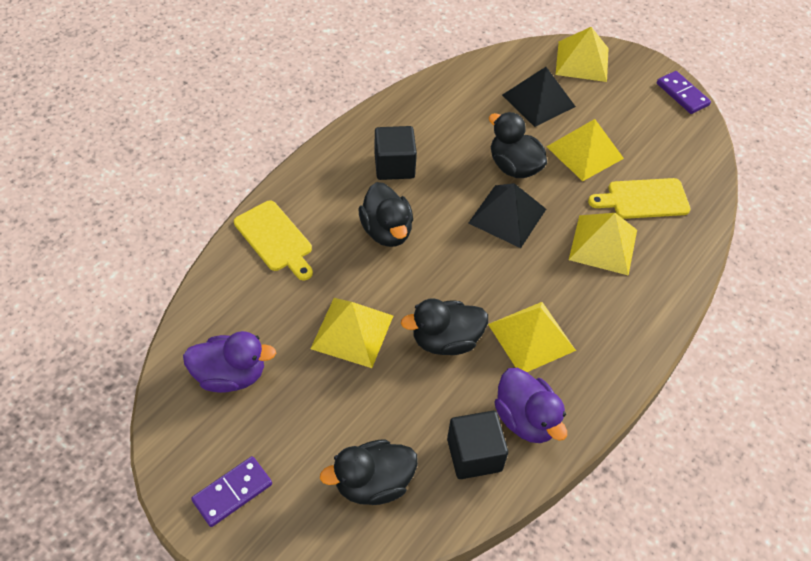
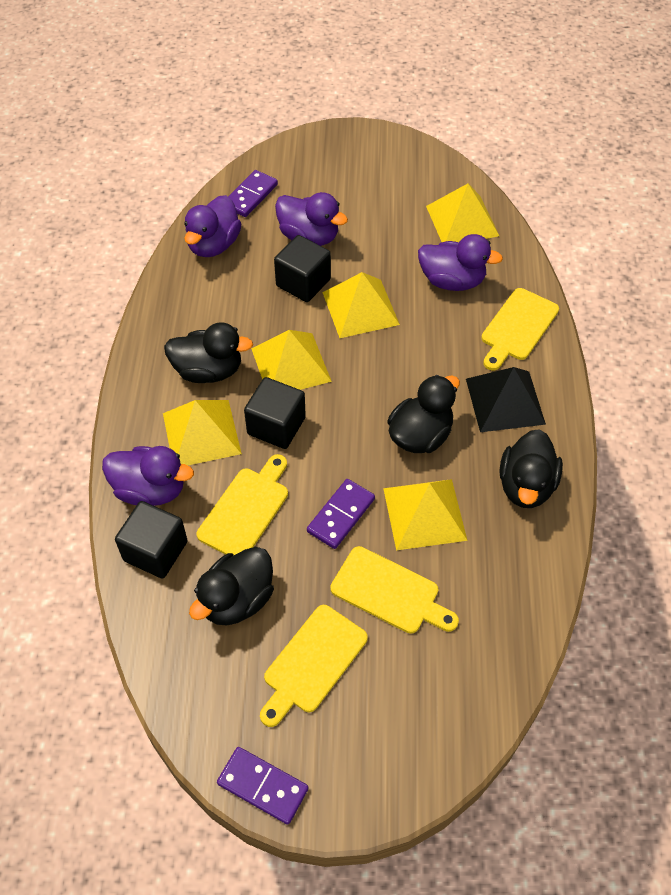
black cube: [374,126,417,180] [447,411,508,479] = 2 -> [115,501,188,579] [244,377,306,449] [274,235,331,302] = 3
black pyramid: [469,183,546,248] [502,67,576,127] = 2 -> [466,367,546,432] = 1
purple domino: [191,456,272,527] [657,71,711,114] = 2 -> [217,747,308,825] [228,170,278,217] [307,479,375,549] = 3
purple duck: [183,331,276,393] [494,368,567,443] = 2 -> [102,446,194,506] [184,195,242,257] [275,192,348,246] [418,234,503,291] = 4
yellow cutting board: [234,200,313,280] [588,178,691,219] = 2 -> [196,454,288,555] [260,605,368,727] [330,546,459,634] [481,288,559,370] = 4

